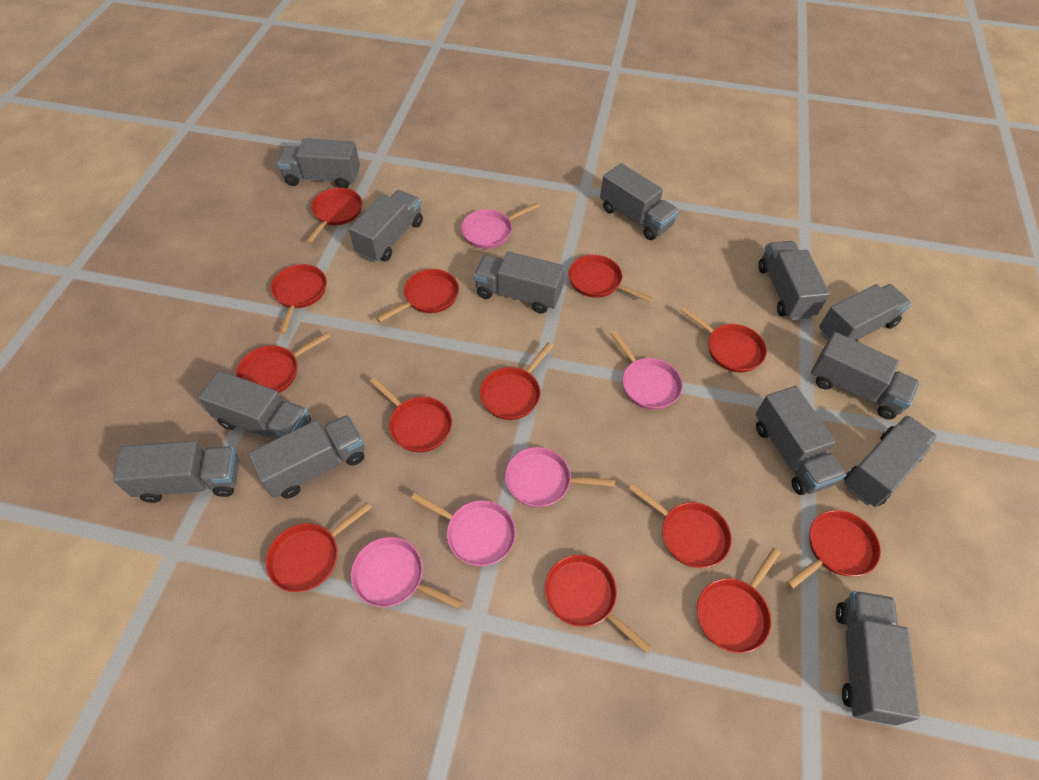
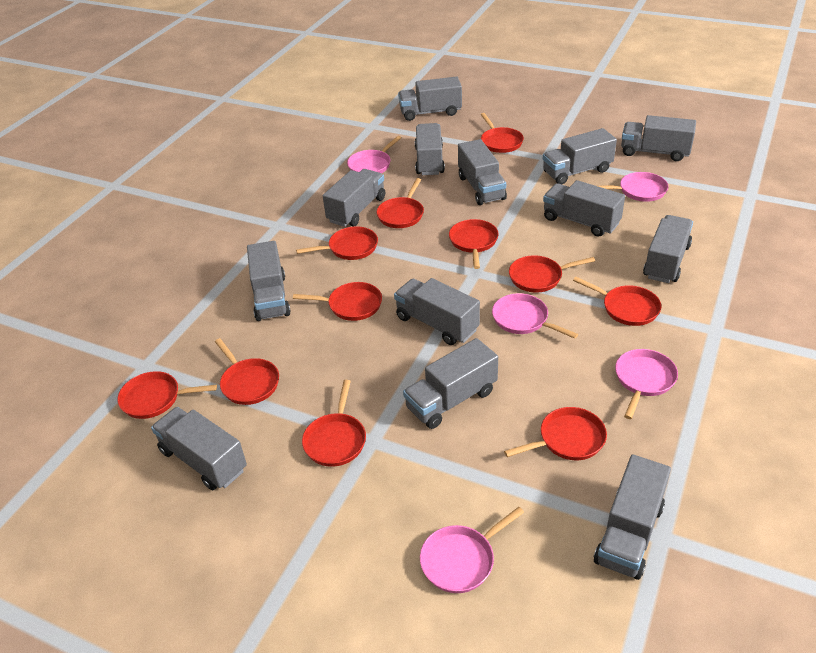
red pan: [236,332,330,393] [265,502,372,592] [271,264,327,334] [306,188,362,244] [370,377,452,452] [376,269,459,322] [480,343,553,420] [545,555,651,653] [568,255,653,302] [629,484,732,568] [681,307,767,372] [697,548,781,653] [787,510,881,589] = 13 -> [117,371,217,419] [215,338,279,405] [293,282,382,321] [296,226,378,260] [302,380,366,467] [377,178,424,228] [449,219,499,269] [480,113,524,153] [504,407,607,460] [509,255,595,292] [573,277,661,326] = 11

